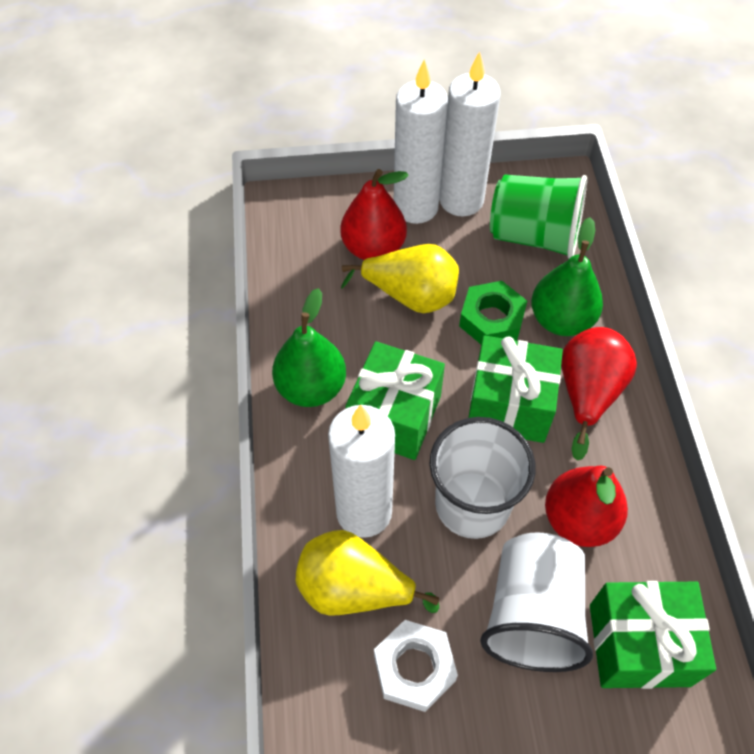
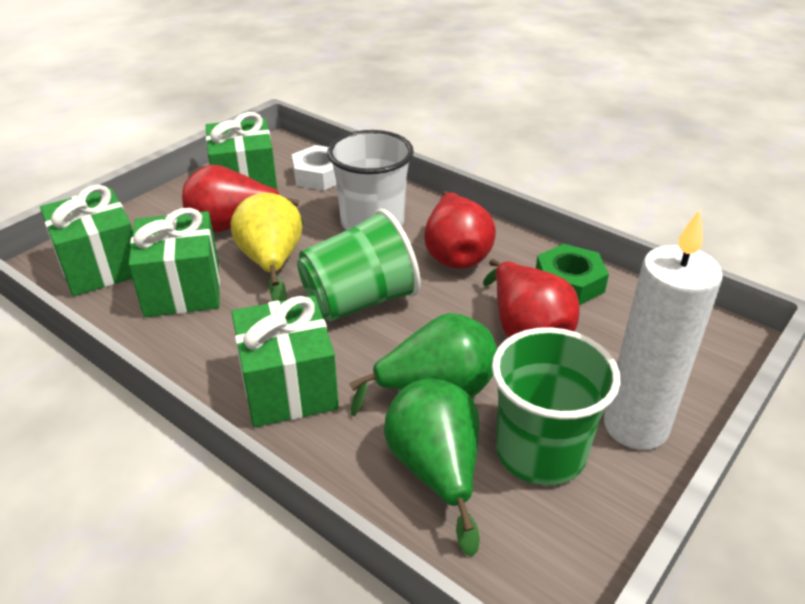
green cup: [490,175,587,258] = 1 -> [297,209,420,322] [492,327,621,485] = 2
green gift: [345,341,445,460] [468,335,563,443] [590,581,716,689] = 3 -> [40,185,133,296] [128,208,220,317] [206,112,278,190] [231,295,339,427] = 4
white candle: [328,404,395,538] [394,59,448,224] [439,51,501,216] = 3 -> [604,209,723,450] = 1
white cup: [429,417,536,539] [480,533,593,672] = 2 -> [327,130,414,230] = 1
yellow pear: [296,530,439,616] [341,244,459,313] = 2 -> [231,193,302,301] = 1

